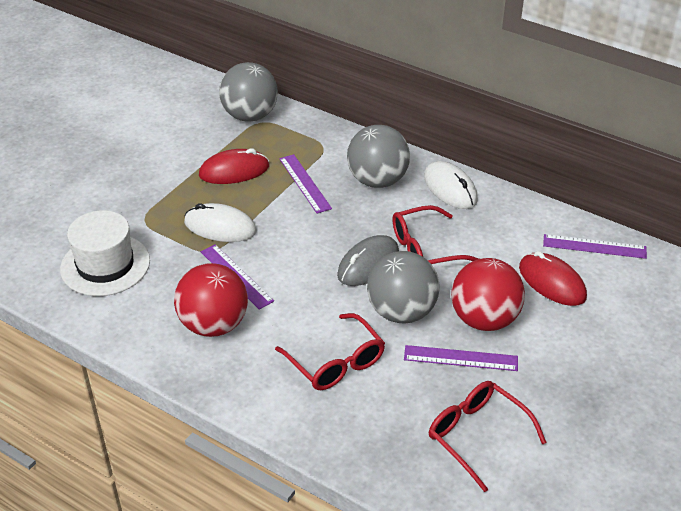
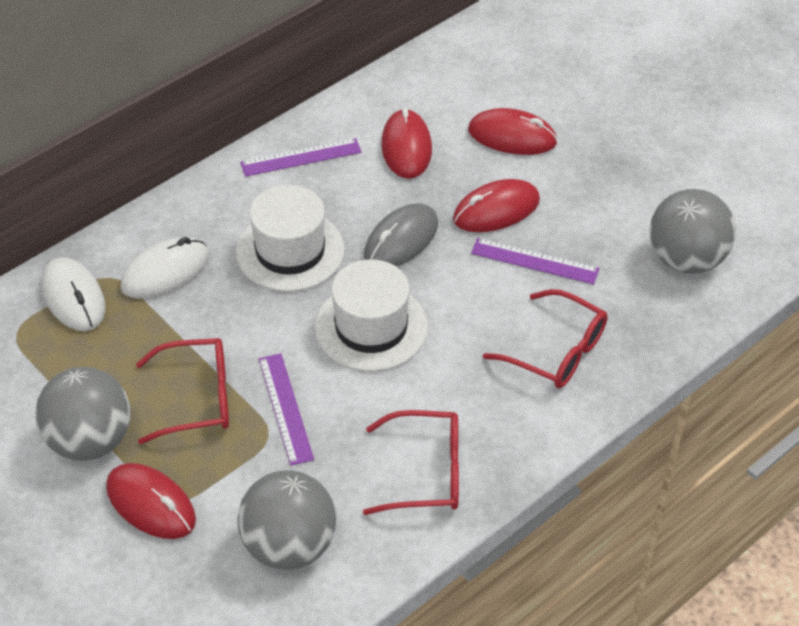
purple ruler: [201,244,274,310] [279,154,332,214] [404,345,518,371] [543,234,647,259] = 4 -> [240,138,361,177] [259,353,314,466] [471,238,599,284] = 3
red ball: [174,263,248,337] [451,258,525,331] = 2 -> none = 0
red mouse: [199,148,269,184] [519,251,587,306] = 2 -> [106,463,196,539] [382,108,432,179] [453,179,540,232] [468,108,558,155] = 4
white hat: [60,210,150,296] = 1 -> [236,185,345,292] [315,259,428,372] = 2

